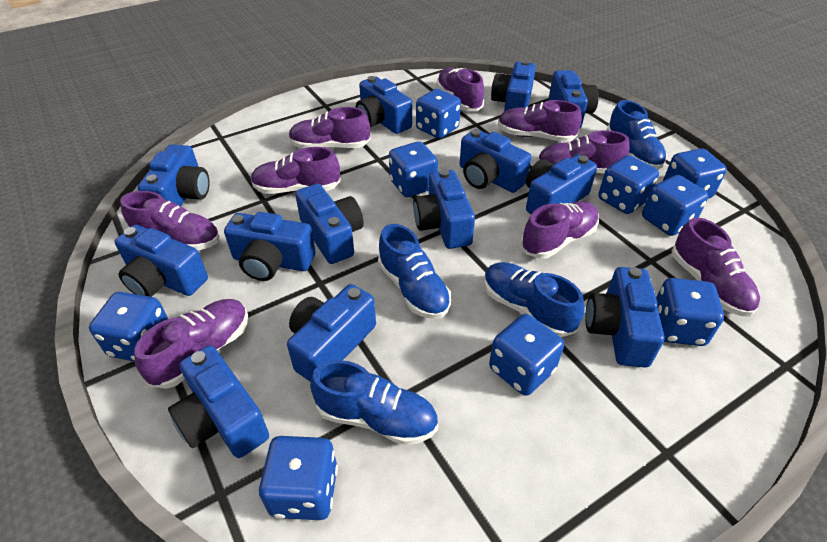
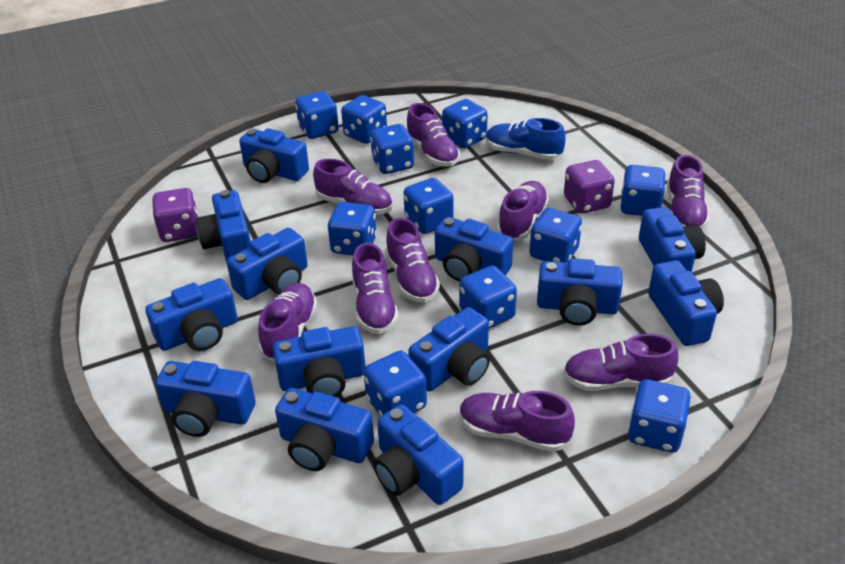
blue dice: [89,292,168,361] [259,436,338,520] [389,141,438,197] [416,89,461,139] [489,314,564,396] [598,155,659,214] [642,175,709,236] [656,278,724,346] [663,148,727,198] = 9 -> [295,91,339,139] [328,202,377,255] [341,95,387,144] [364,351,427,416] [370,124,414,174] [404,178,454,234] [442,99,488,148] [459,266,517,328] [529,208,582,263] [620,165,666,216] [628,379,691,453] = 11
blue shoe: [310,360,438,445] [378,224,451,319] [484,262,585,337] [607,100,667,170] = 4 -> [486,118,566,160] = 1
purple dice: none = 0 -> [152,188,199,242] [564,160,615,214] = 2

